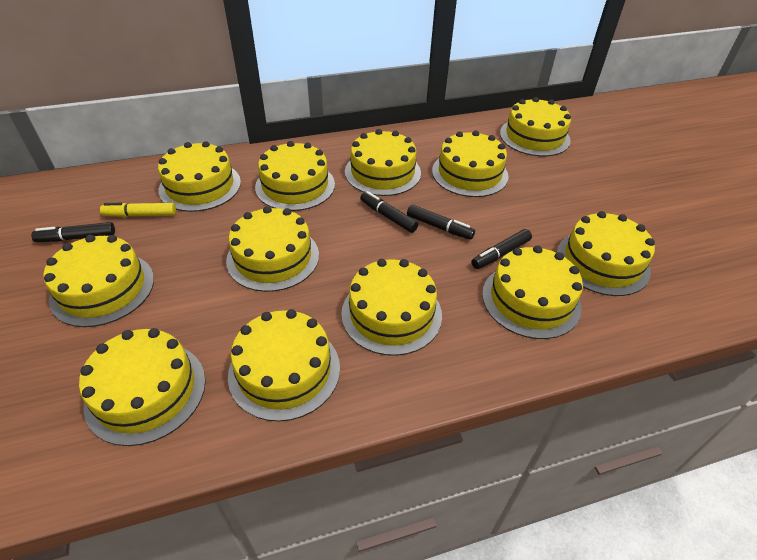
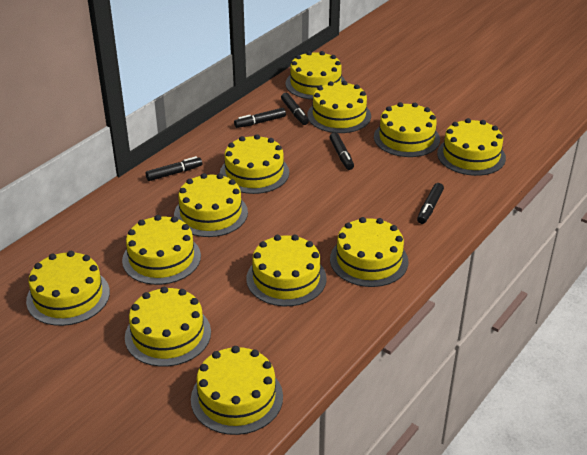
black marker: [31,222,115,242] [360,191,418,233] [407,205,475,240] [471,229,532,269] = 4 -> [146,156,202,181] [234,108,286,128] [281,93,309,125] [330,132,354,170] [417,183,444,224] = 5
yellow marker: [100,203,176,217] = 1 -> none = 0

